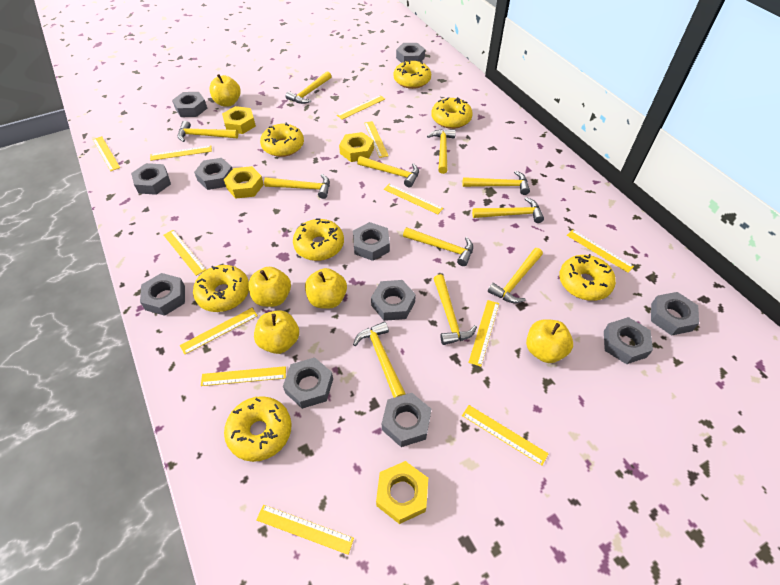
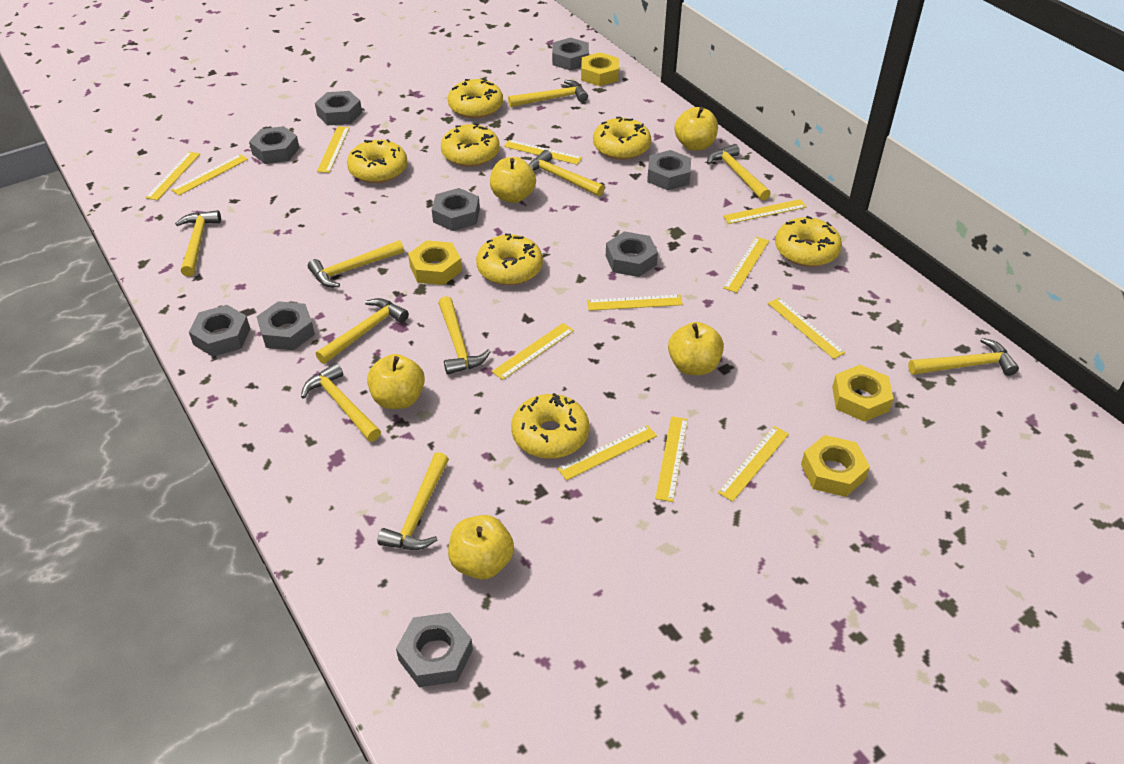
grey nut: [131,163,171,195] [140,273,185,316] [172,92,207,117] [194,158,232,190] [283,357,333,409] [353,222,390,261] [371,280,416,321] [382,393,431,447] [396,43,425,63] [604,317,653,364] [651,292,699,336] = 11 -> [189,305,250,357] [249,126,299,164] [256,301,315,350] [315,91,362,125] [396,612,473,687] [432,188,480,231] [552,38,589,71] [606,231,658,277] [647,150,691,190] = 9
yellow hammer: [178,121,238,142] [264,174,330,199] [286,71,332,104] [353,322,406,398] [357,156,419,188] [403,227,473,266] [427,129,456,174] [433,274,477,345] [462,171,530,195] [472,197,544,223] [488,248,543,303] = 11 -> [175,210,221,276] [301,363,381,442] [308,240,404,287] [316,298,409,364] [377,452,449,550] [438,296,491,375] [508,80,588,107] [529,150,605,196] [707,144,771,200] [908,338,1019,376] = 10

